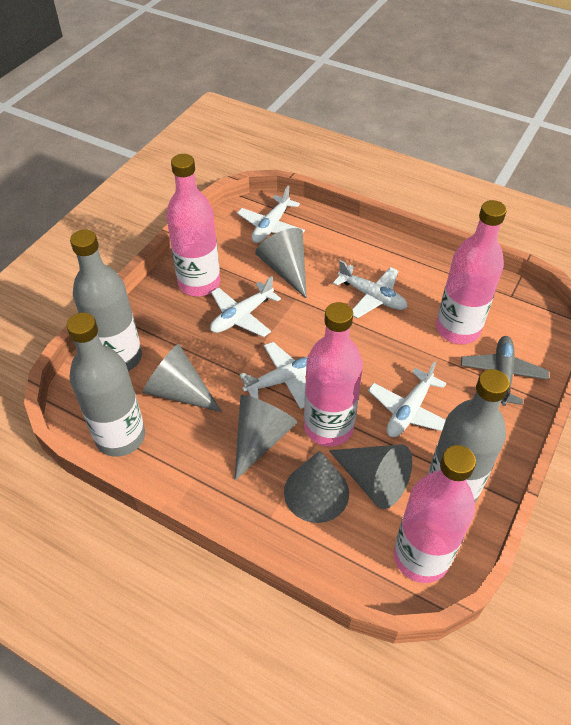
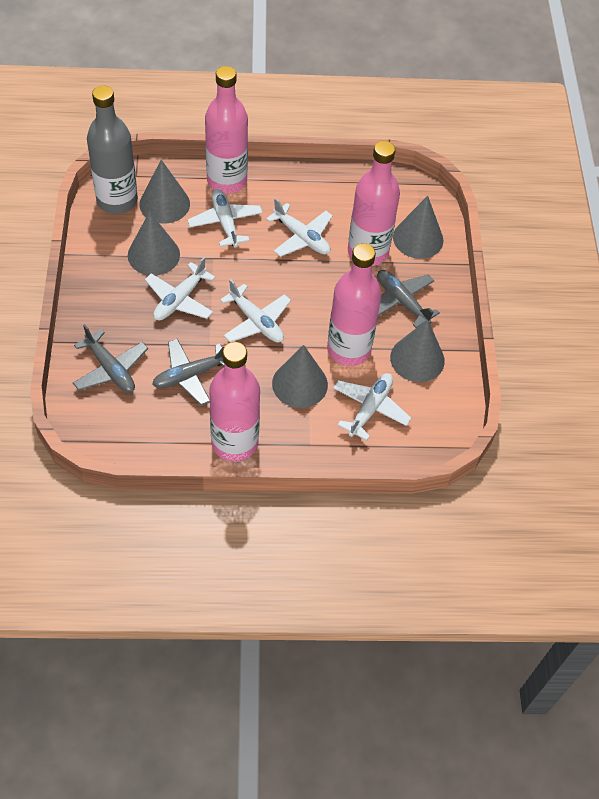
grey bottle: [66,313,145,457] [70,229,142,371] [428,369,510,503] = 3 -> [87,85,138,214] = 1
grey plane: [461,336,549,406] = 1 -> [73,324,148,393] [152,339,226,406] [377,270,440,328] = 3

